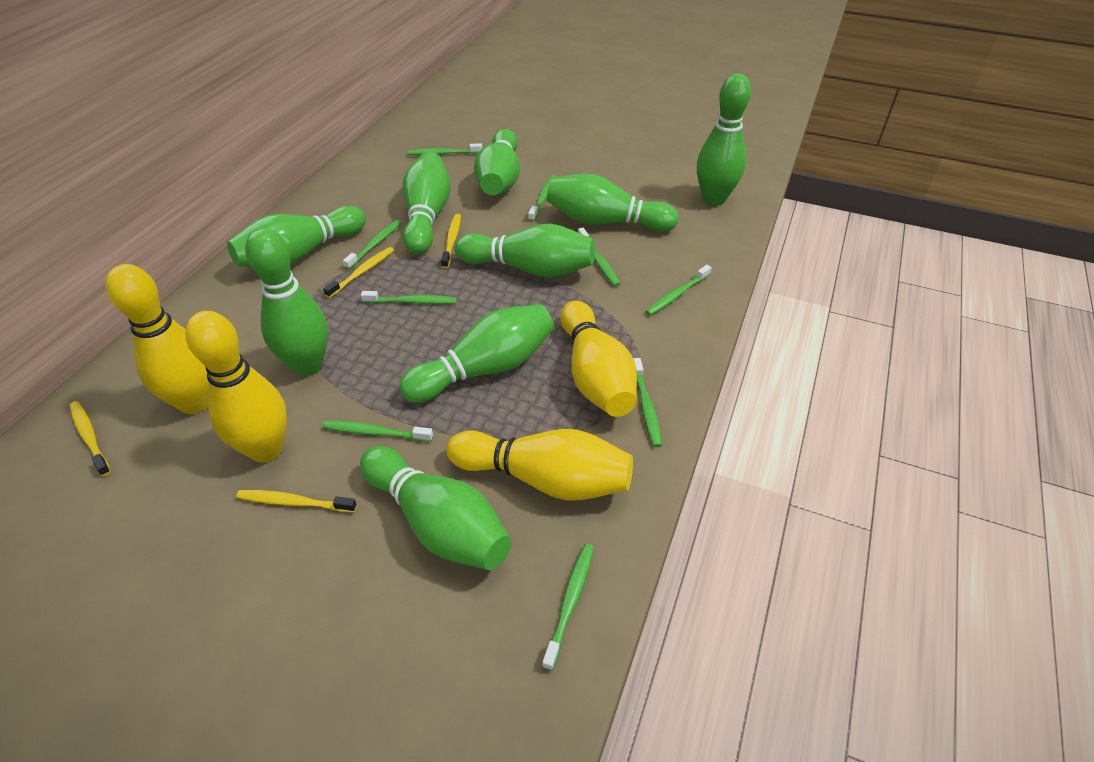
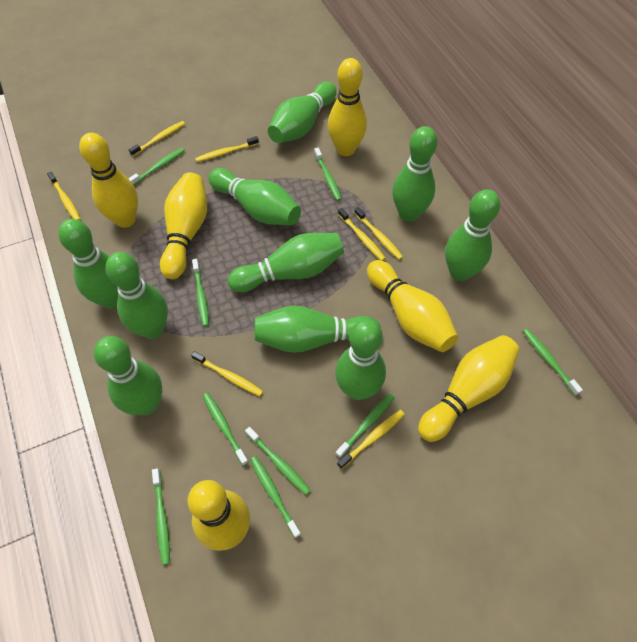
green bowling pin: [227,206,366,267] [245,228,328,376] [360,446,512,570] [399,304,554,403] [402,152,451,255] [455,224,595,278] [474,129,520,195] [546,173,679,232] [697,74,751,206] = 9 -> [58,219,118,309] [94,336,162,415] [105,252,168,339] [208,168,301,225] [228,233,344,292] [254,306,381,353] [268,82,337,143] [335,319,386,400] [392,126,437,222] [445,189,500,281] = 10
yellow bowling pin: [106,264,209,414] [185,311,287,463] [447,429,633,501] [560,301,637,417] = 4 -> [79,133,138,228] [160,172,207,279] [188,480,250,551] [328,58,367,156] [367,260,458,352] [418,335,520,442] = 6
yellow toothbrush: [70,401,111,476] [236,490,357,512] [323,247,394,298] [441,214,461,268] = 4 -> [47,172,81,221] [129,121,185,156] [191,351,263,396] [195,136,259,162] [337,410,405,469] [338,208,385,261] [354,207,403,260] = 7

